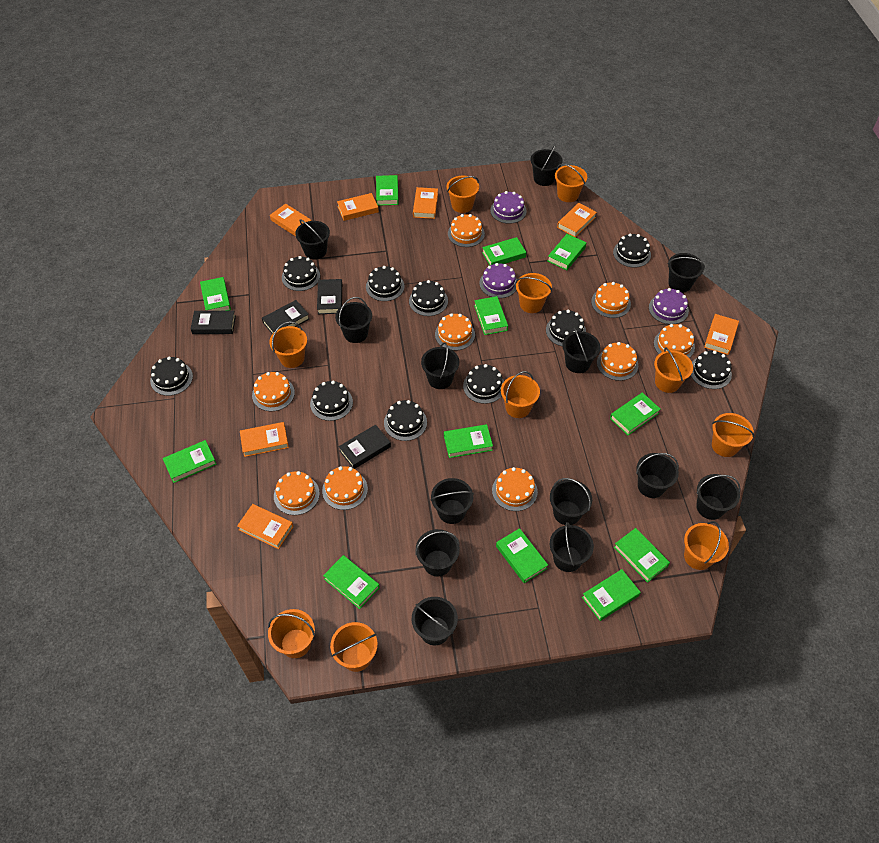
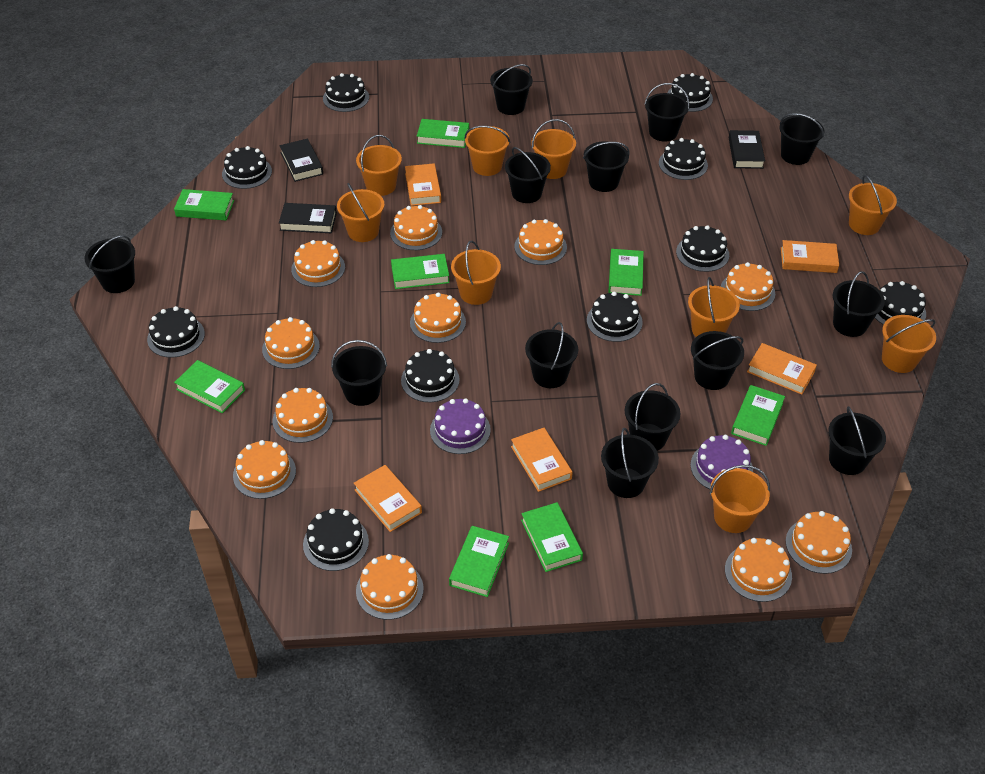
black book: [191,311,236,334] [262,300,309,334] [317,279,342,314] [339,425,391,469] = 4 -> [279,139,323,182] [279,203,337,233] [729,130,765,169] = 3
green book: [163,440,216,483] [200,277,231,311] [323,555,380,609] [376,175,399,206] [444,424,493,458] [474,296,508,335] [482,237,526,265] [496,528,548,583] [548,234,586,270] [582,569,641,621] [610,392,660,435] [614,528,670,583] = 12 -> [174,189,234,220] [174,360,245,413] [391,254,450,289] [417,119,469,148] [449,526,509,597] [521,502,583,572] [608,249,644,296] [731,385,785,446] = 8
orange book: [237,504,294,549] [240,422,289,457] [270,204,311,236] [337,193,379,221] [413,187,438,219] [557,203,597,237] [704,314,739,355] = 7 -> [354,465,422,532] [405,163,441,206] [511,428,573,492] [747,343,817,395] [781,240,839,273] = 5
orange bucket: [268,609,315,658] [269,322,307,368] [330,622,378,672] [446,176,479,213] [501,371,540,418] [516,273,552,313] [555,164,587,202] [654,348,693,393] [684,521,729,570] [712,413,754,457] = 10 -> [337,183,384,242] [356,135,402,196] [451,241,501,305] [464,126,510,176] [531,119,576,179] [688,277,740,337] [710,465,770,533] [849,175,897,235] [882,315,936,373] = 9
orange cake: [252,372,295,411] [274,471,320,515] [322,466,368,510] [435,313,475,350] [448,214,485,247] [492,467,538,511] [591,282,631,318] [597,342,638,381] [654,324,695,358] = 9 -> [233,440,296,499] [262,317,320,369] [273,388,333,443] [291,240,345,287] [356,554,424,620] [390,205,442,250] [410,292,466,343] [514,219,567,265] [721,262,775,311] [725,538,792,602] [786,511,852,574] = 11
purple cake: [479,263,517,298] [490,191,527,224] [649,288,689,324] = 3 -> [430,398,491,454] [690,435,753,489] = 2

